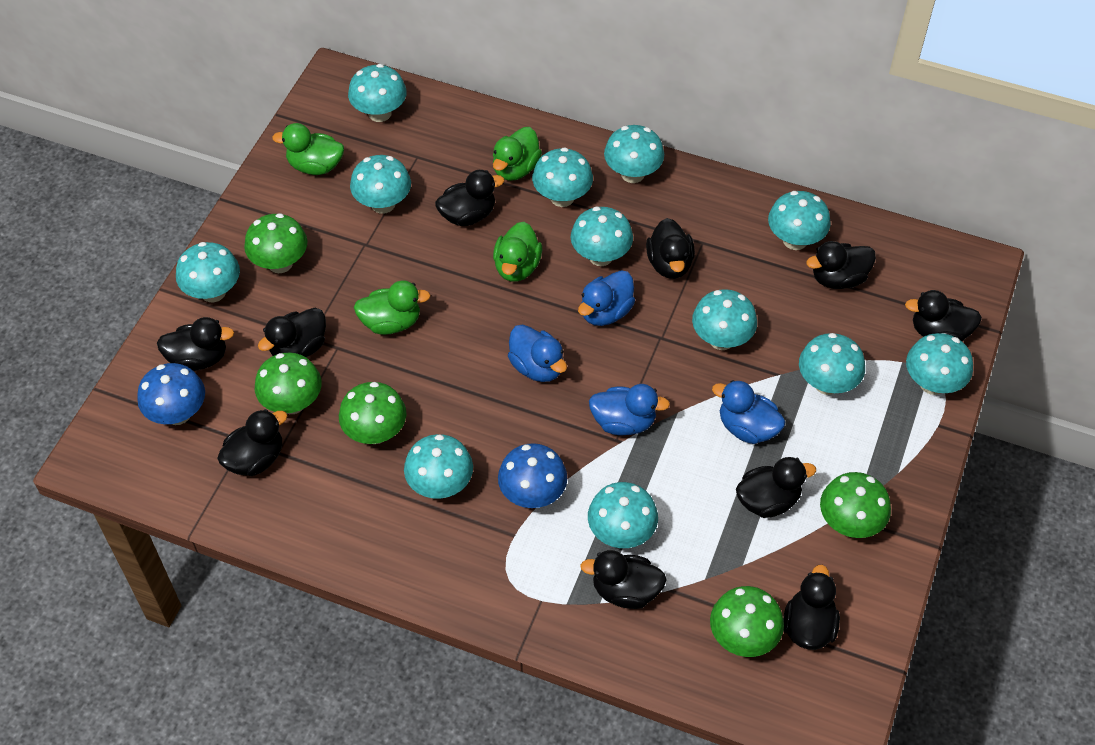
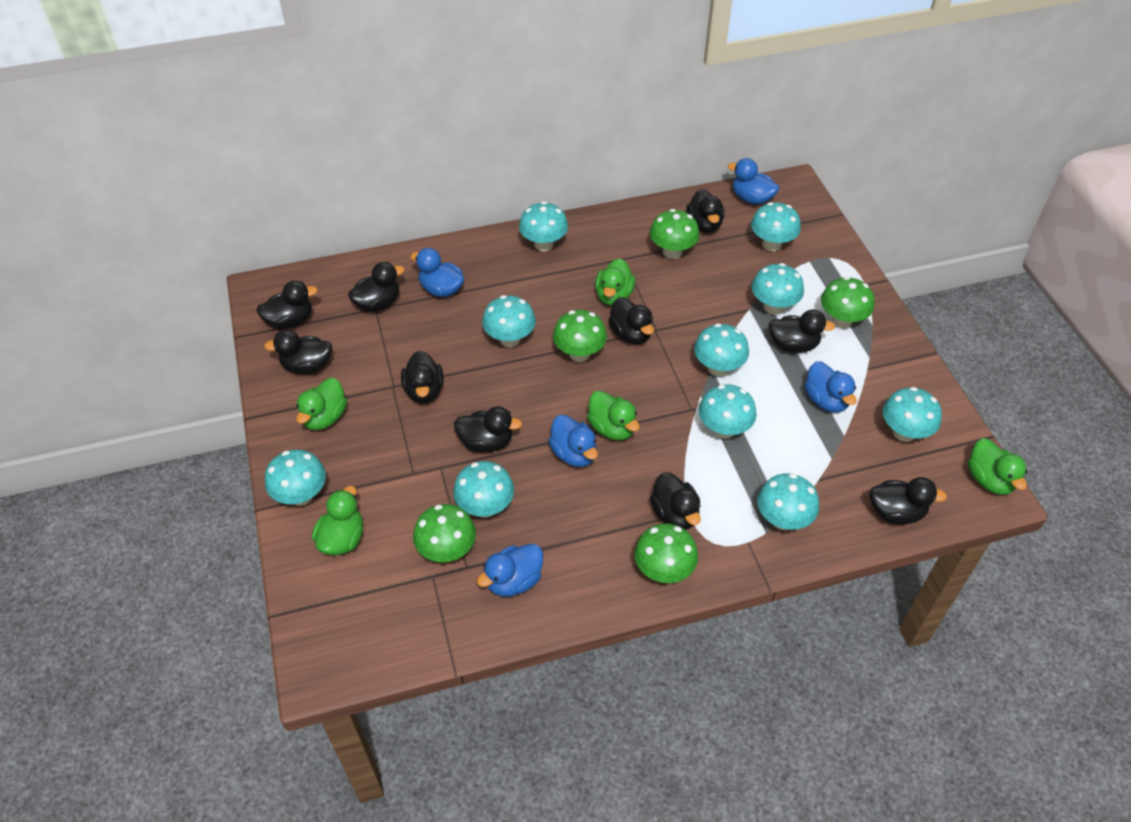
blue duck: [508,324,567,382] [578,270,635,326] [589,384,670,436] [712,380,785,444] = 4 -> [411,248,464,297] [477,544,543,597] [548,415,598,467] [728,158,779,205] [804,361,857,413] = 5
blue mushroom: [137,363,205,425] [498,443,567,508] = 2 -> none = 0
green duck: [272,123,344,175] [354,280,431,335] [493,127,542,181] [493,222,542,282] = 4 -> [296,378,347,430] [312,486,363,555] [587,391,640,440] [595,258,635,306] [968,438,1027,495] = 5
turquoise mushroom: [176,242,240,303] [348,64,407,122] [350,155,411,214] [404,434,473,499] [532,147,593,207] [571,206,633,266] [588,482,658,548] [604,125,664,183] [692,289,757,350] [768,191,831,250] [799,333,865,395] [906,333,973,395] = 12 -> [265,450,326,506] [453,461,514,518] [482,295,536,347] [519,202,568,251] [694,323,749,376] [699,384,756,439] [751,202,801,251] [752,263,804,314] [757,473,819,530] [882,387,942,442] = 10

